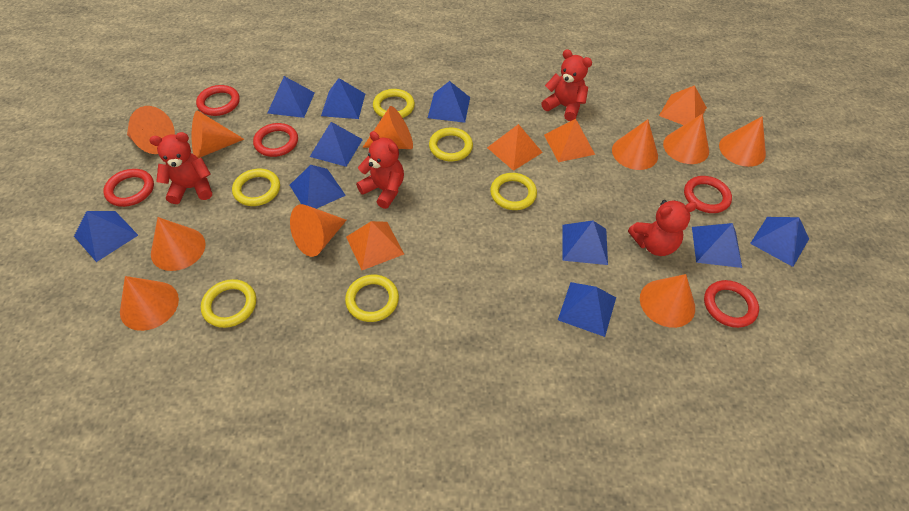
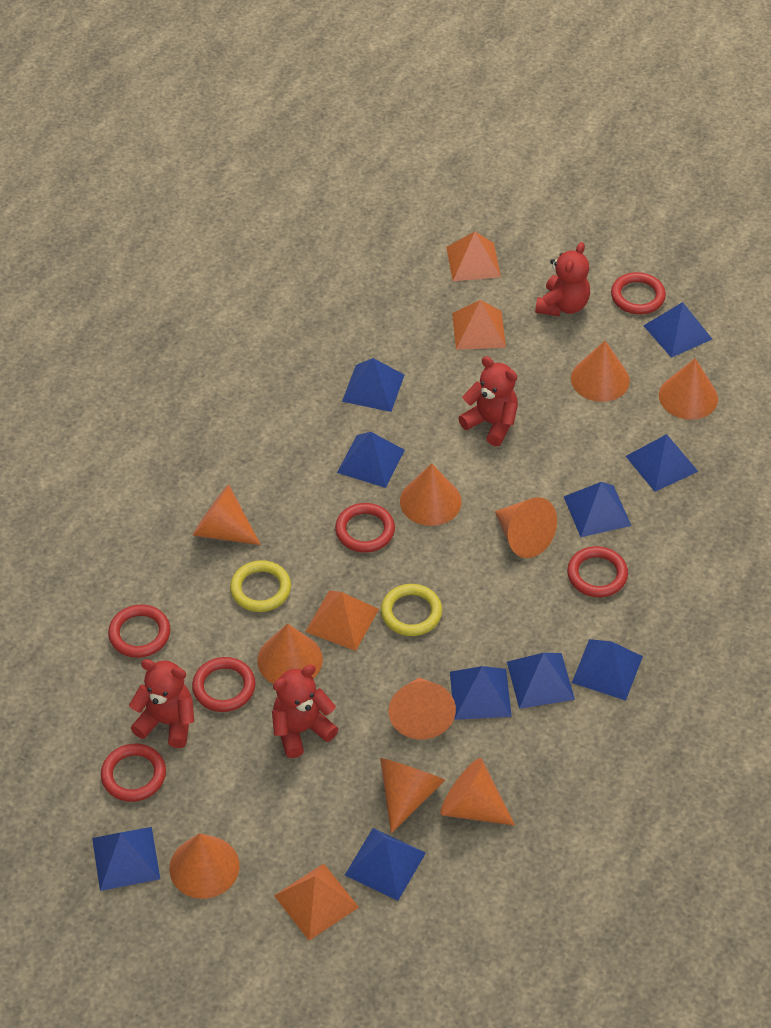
red ring: [103,169,154,207] [196,85,240,116] [253,123,298,157] [684,176,732,213] [704,280,759,328] = 5 -> [101,743,166,802] [108,604,170,658] [192,657,256,712] [335,503,395,552] [567,546,628,597] [611,272,666,314] = 6
yellow ring: [201,279,256,328] [232,169,280,206] [345,275,399,322] [373,89,415,118] [429,128,473,161] [490,173,537,210] = 6 -> [230,560,291,612] [381,584,442,636] = 2

